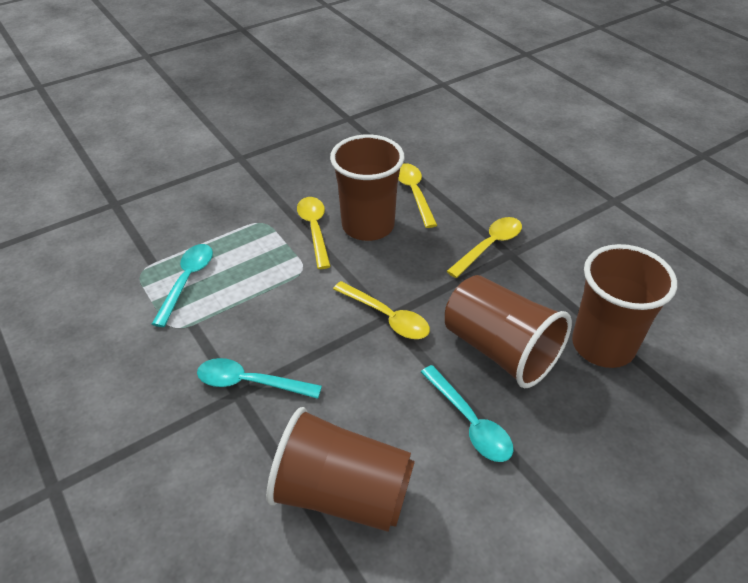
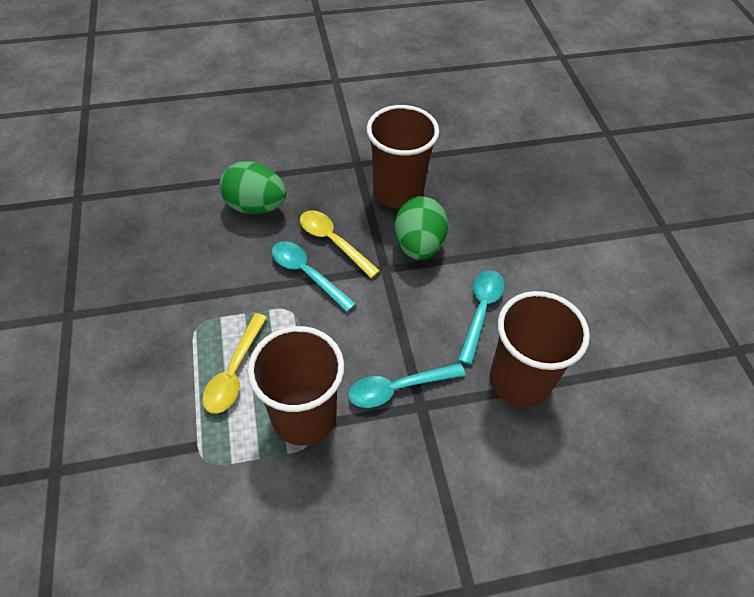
brown cup: [266,407,415,532] [330,134,405,241] [445,275,572,388] [572,244,677,368] = 4 -> [247,326,344,446] [367,105,439,209] [490,291,590,408] = 3
green egg: none = 0 -> [219,161,286,214] [394,196,448,260] = 2
yellow spoon: [297,197,331,269] [333,281,430,339] [398,163,437,228] [447,217,522,278] = 4 -> [202,313,267,414] [300,210,380,278] = 2

